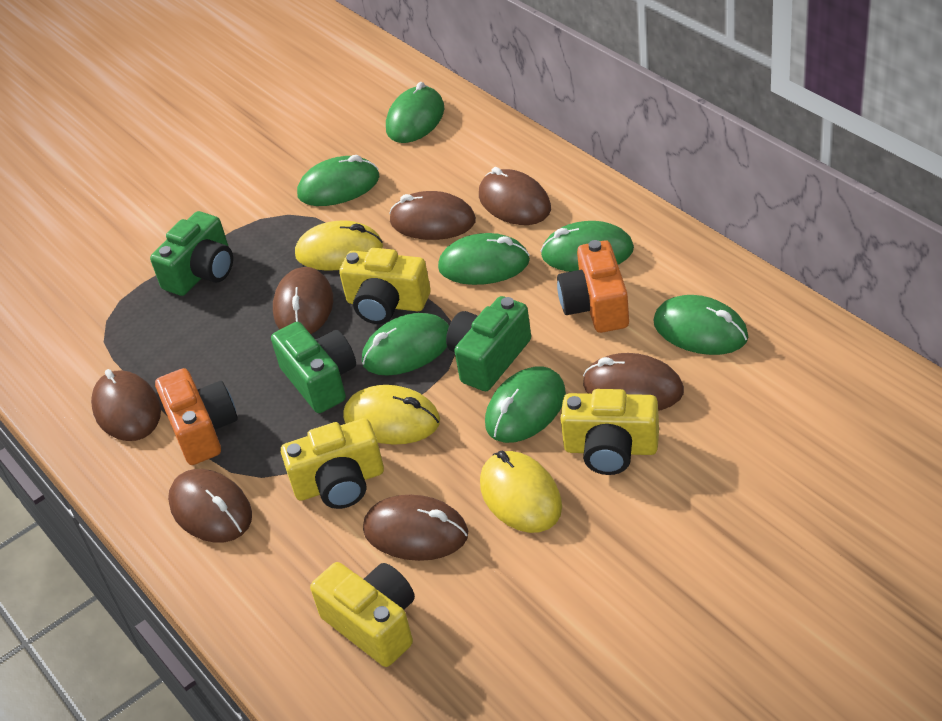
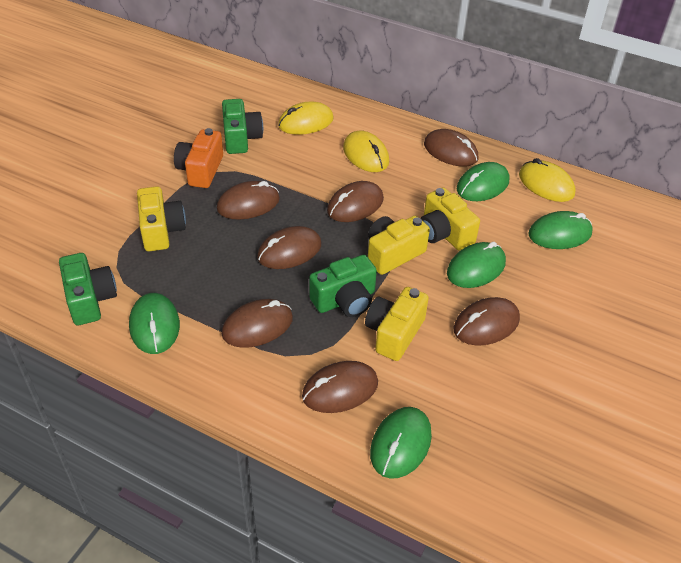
green mouse: [297,155,379,206] [362,313,449,376] [386,82,444,143] [438,233,530,285] [485,366,566,443] [540,221,634,272] [654,295,748,355] = 7 -> [129,293,180,354] [370,407,432,479] [447,242,506,288] [457,162,509,201] [528,211,593,249] = 5
orange camera: [155,368,238,465] [557,240,629,333] = 2 -> [174,128,223,188] = 1

